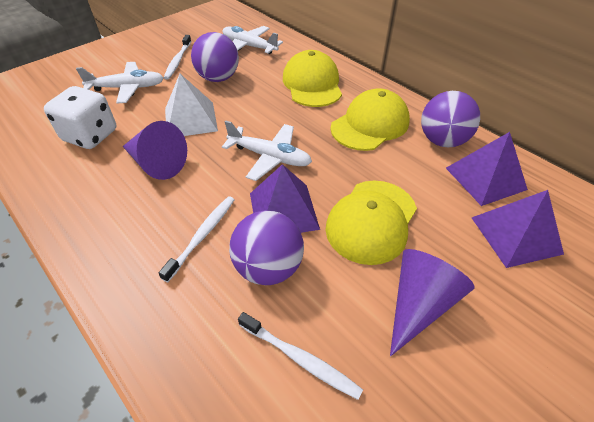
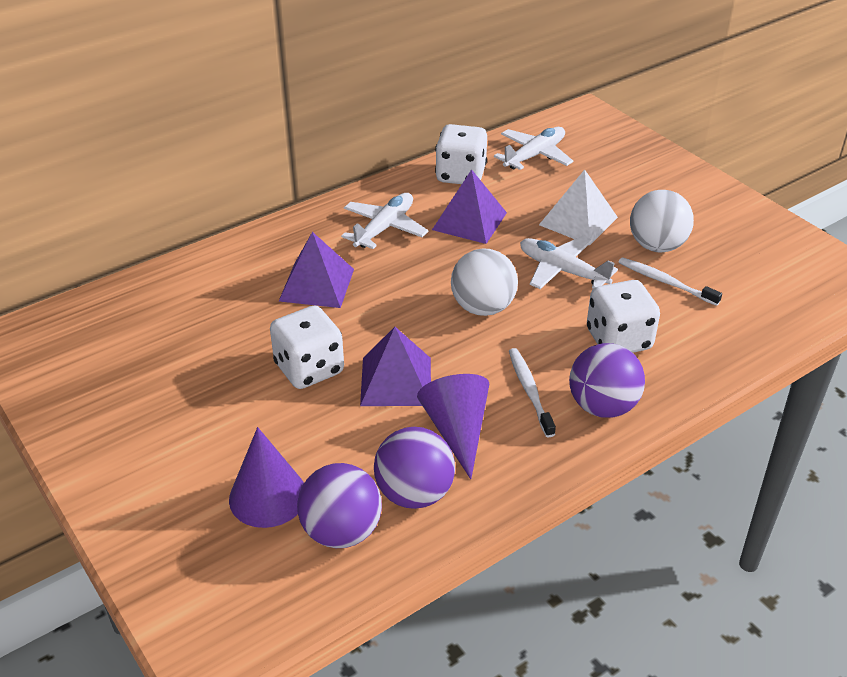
white ball: none = 0 -> [451,248,518,316] [630,190,694,252] = 2
white dice: [44,86,116,149] = 1 -> [270,306,344,389] [435,124,487,184] [587,280,660,353] = 3
white toothbrush: [158,196,234,282] [164,35,191,80] [238,312,363,400] = 3 -> [509,348,556,437] [619,257,722,306] = 2
yellow cap: [283,50,342,107] [326,181,417,265] [330,88,410,151] = 3 -> none = 0

